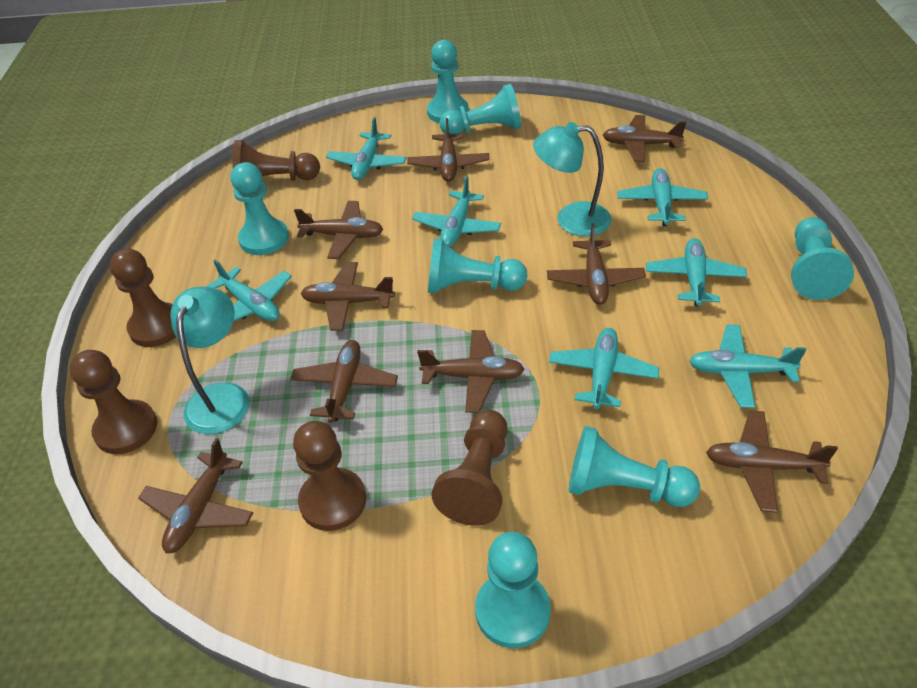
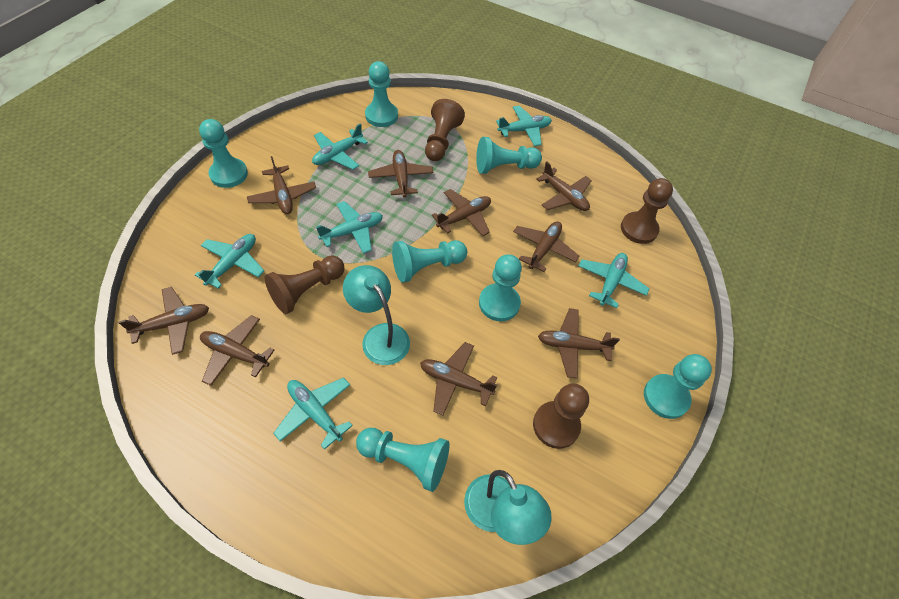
brown pawn: [70,350,157,454] [110,249,176,347] [232,140,320,181] [293,421,366,531] [431,410,508,526] = 5 -> [265,255,344,314] [425,99,465,161] [533,383,589,449] [621,178,673,244] = 4
turquoise plane: [206,260,292,321] [326,117,407,180] [412,176,501,247] [549,328,659,409] [617,168,708,226] [646,238,747,306] [689,324,806,408] = 7 -> [195,234,264,289] [273,377,353,450] [312,123,368,170] [316,201,383,254] [496,105,552,146] [579,253,650,308] = 6

